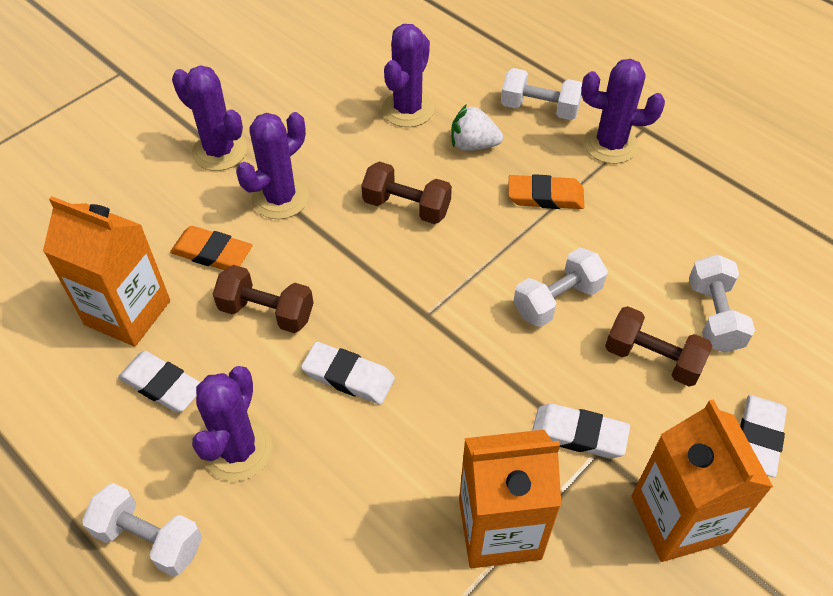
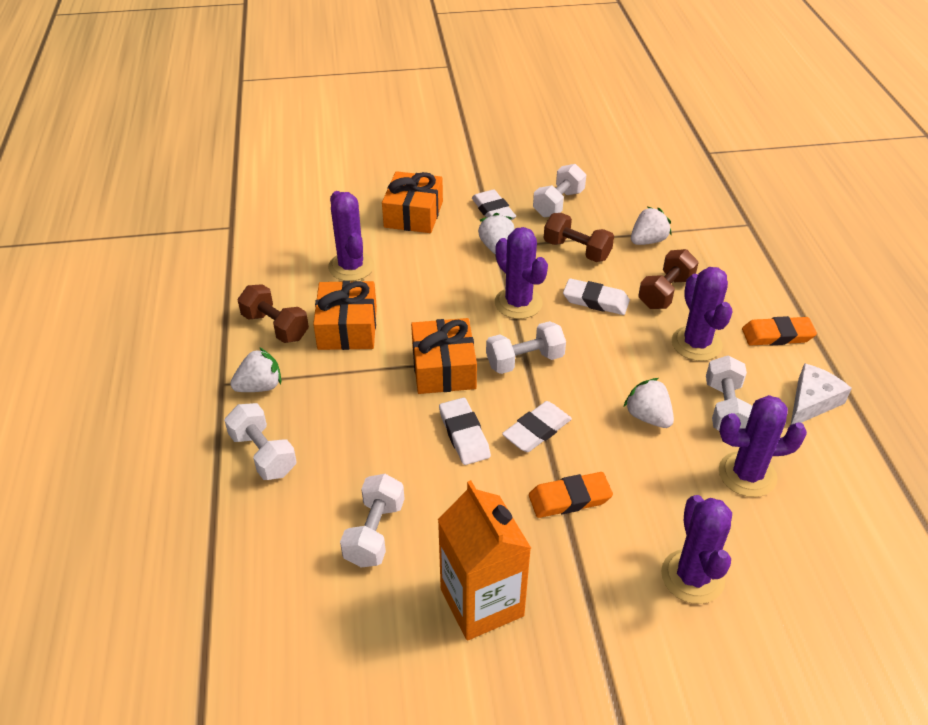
orange carton: [43,196,170,347] [459,430,562,568] [632,399,773,562] = 3 -> [438,480,531,641] = 1
orange gift: none = 0 -> [313,281,377,350] [382,171,443,233] [411,318,477,394] = 3
white cheese: none = 0 -> [791,363,852,425] = 1
white dumbbell: [82,483,202,576] [501,68,582,120] [513,248,608,327] [689,254,755,353] = 4 -> [224,403,297,480] [340,474,404,567] [486,321,566,374] [533,164,586,217] [706,355,753,430] = 5
white strawberry: [451,104,503,151] = 1 -> [230,347,281,392] [478,213,514,255] [624,378,674,428] [631,207,671,245] = 4

